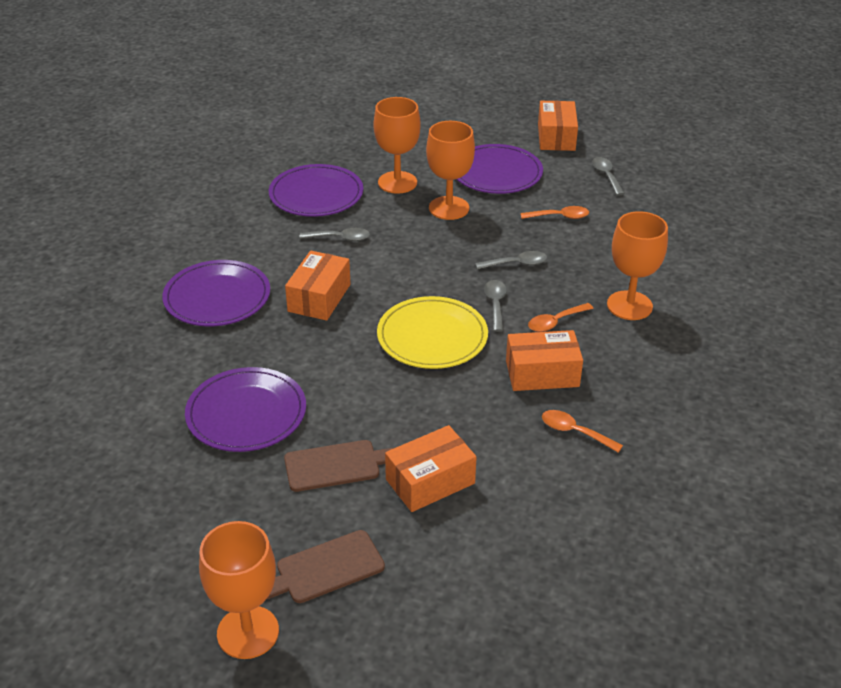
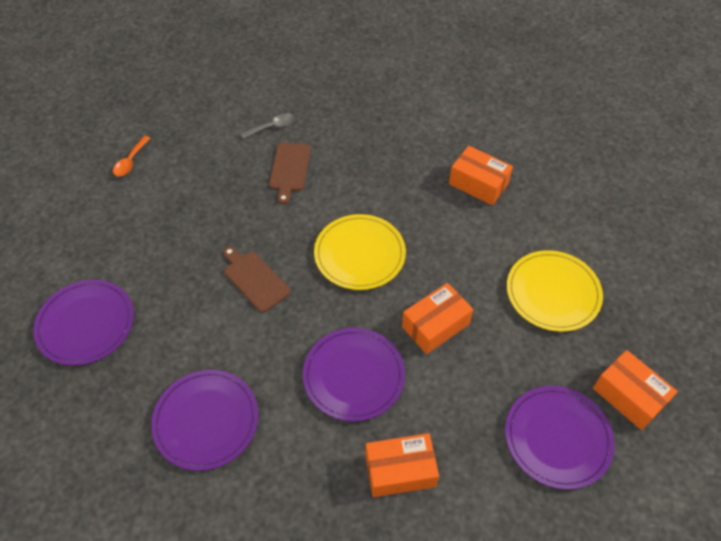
grey spoon: [299,228,370,241] [475,251,547,269] [484,280,507,332] [592,157,625,196] = 4 -> [241,113,295,139] = 1
orange goblet: [199,521,279,659] [374,97,421,194] [426,121,475,220] [607,211,668,320] = 4 -> none = 0
orange spoon: [520,206,589,219] [528,303,594,332] [542,410,623,453] = 3 -> [113,136,150,177] = 1
yellow plate: [377,296,488,369] = 1 -> [314,214,406,290] [507,250,603,332] = 2

